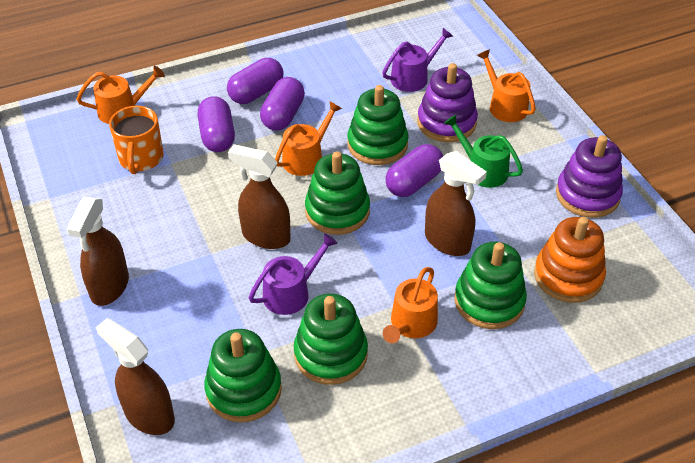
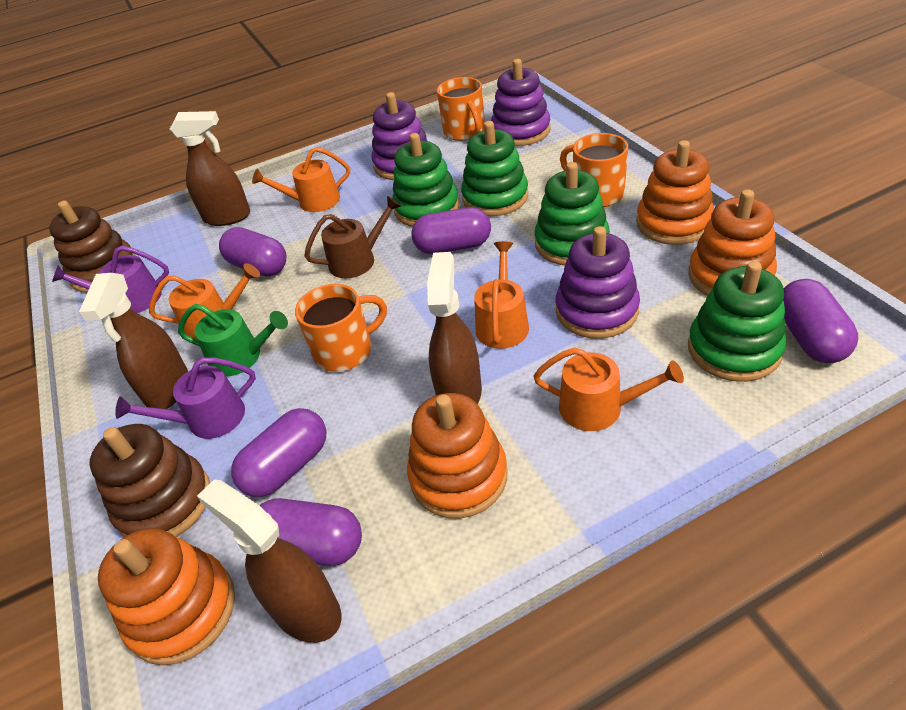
brown stacking toy: none = 0 -> [49,200,136,293] [89,424,210,537] = 2
brown watering can: none = 0 -> [304,196,401,278] = 1
green stacking toy: [204,329,282,422] [294,293,368,385] [305,151,370,235] [347,85,408,165] [454,242,527,329] = 5 -> [392,133,460,227] [461,121,528,216] [535,162,610,265] [688,261,787,382] = 4
orange mug: [109,106,164,174] = 1 -> [295,284,387,372] [437,77,485,141] [560,133,628,207] = 3
orange stacking toy: [534,217,606,303] = 1 -> [98,528,235,665] [407,393,508,518] [636,140,714,245] [688,189,777,296] = 4
purple capsule: [198,96,235,152] [227,58,284,104] [260,77,305,131] [386,144,443,197] = 4 -> [219,227,286,277] [231,408,326,497] [259,498,362,566] [412,207,491,254] [783,279,858,363] = 5
purple stacking toy: [417,63,478,142] [556,135,623,218] = 2 -> [372,92,428,180] [491,59,551,146] [556,226,640,339] = 3

